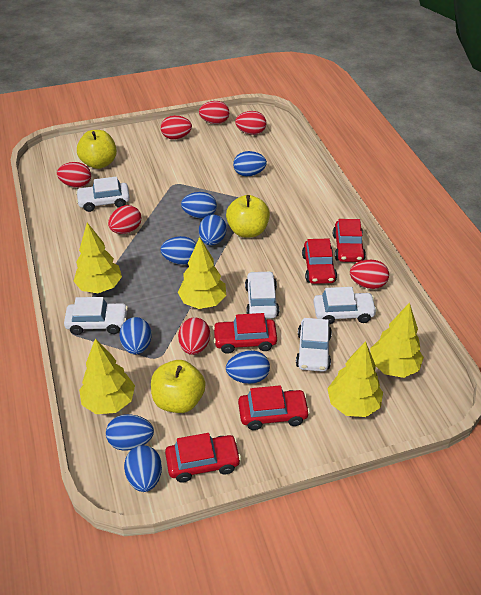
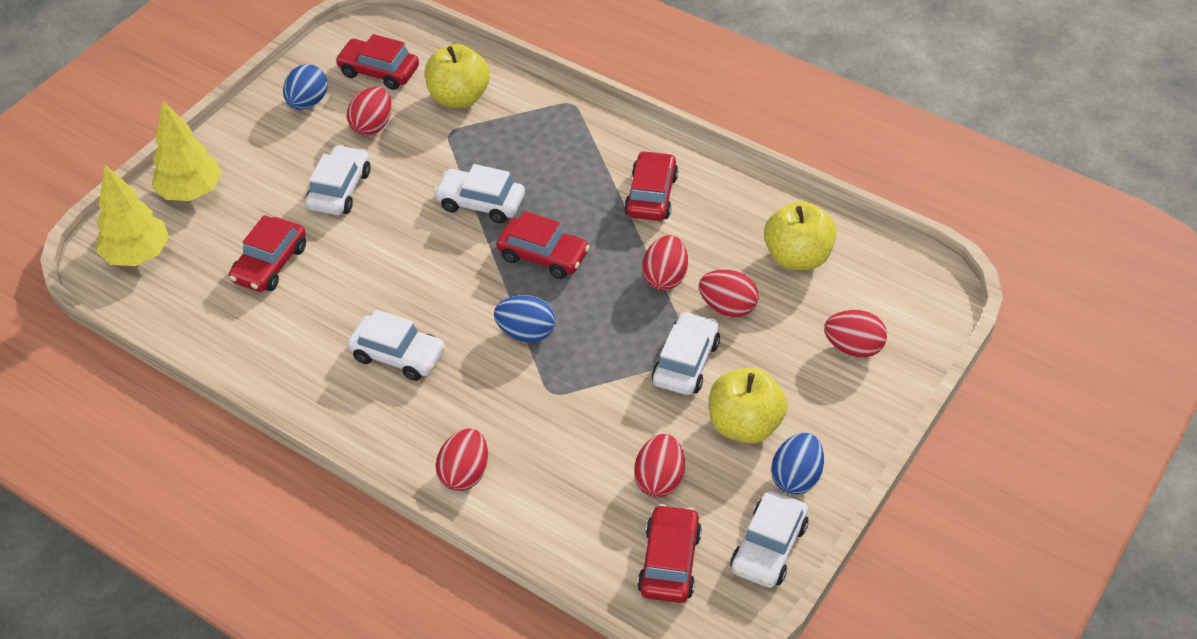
blue egg: [106,414,154,451] [119,317,152,354] [124,445,162,492] [160,236,197,265] [181,192,217,219] [199,215,226,245] [226,350,270,384] [233,151,267,177] = 8 -> [283,64,327,110] [494,295,555,342] [771,433,824,495] = 3
red egg: [57,162,91,188] [108,205,141,234] [161,115,192,140] [178,317,210,355] [199,101,229,124] [235,111,266,135] [350,260,389,289] = 7 -> [347,87,392,135] [436,428,488,491] [634,434,685,497] [642,235,688,290] [699,269,759,318] [824,310,887,358] = 6
yellow tree: [73,223,122,293] [79,338,135,414] [178,237,226,309] [327,341,383,417] [370,303,424,378] = 5 -> [96,165,169,266] [152,101,222,201] = 2

